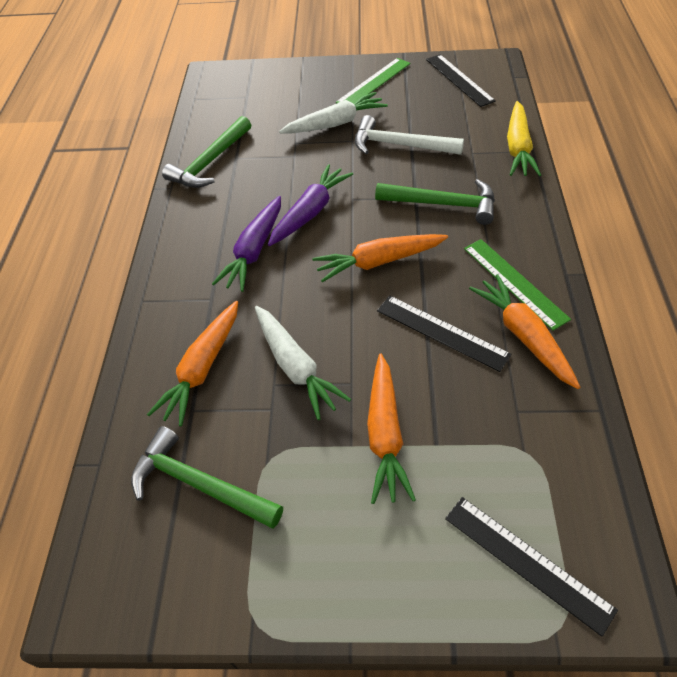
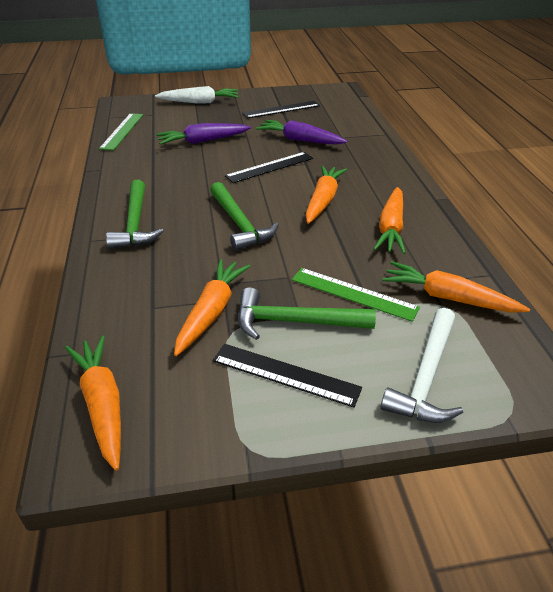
orange carrot: [147,301,238,426] [312,234,448,282] [367,354,416,504] [469,274,580,389] = 4 -> [65,336,121,471] [174,259,250,356] [305,165,347,224] [374,187,406,254] [382,261,530,313] = 5
white carrot: [255,306,351,420] [279,92,388,133] = 2 -> [155,86,239,104] = 1
yellow carrot: [507,101,541,176] = 1 -> none = 0

